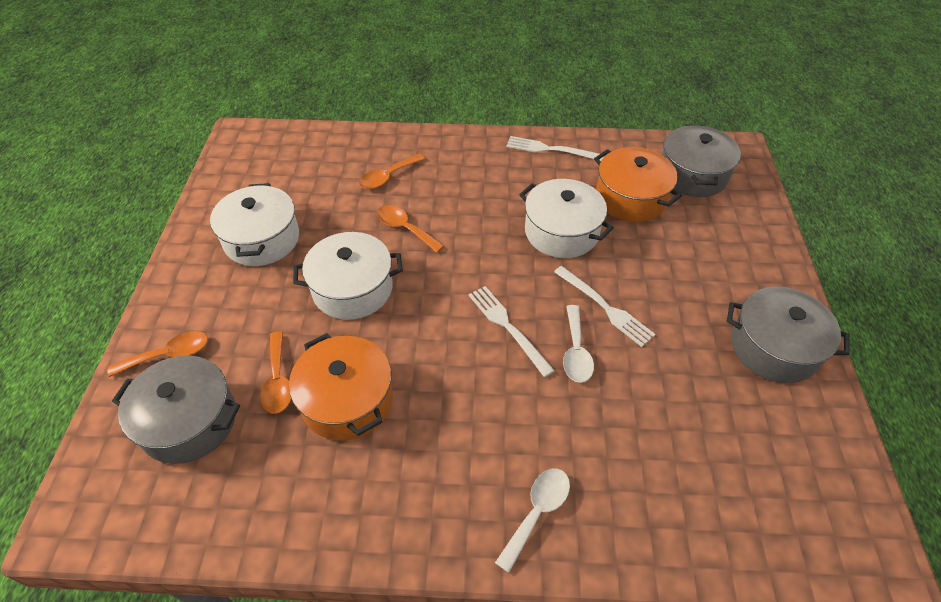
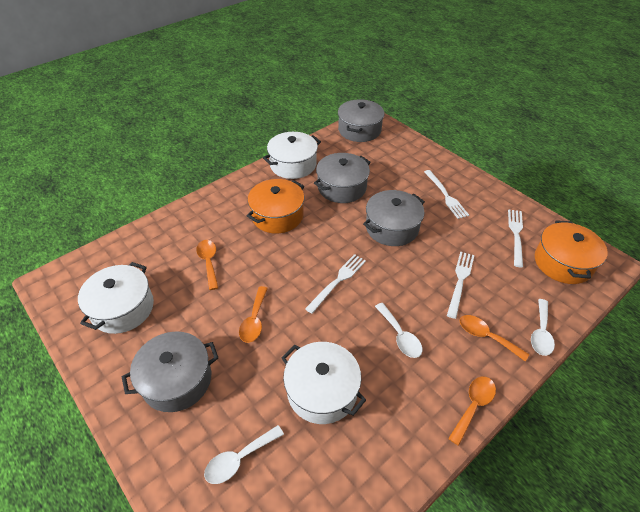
grey pot: [112,356,240,464] [662,124,741,197] [727,287,850,383] = 3 -> [122,331,219,412] [314,153,371,203] [338,99,385,142] [363,190,425,246] = 4
white fork: [468,286,555,377] [506,136,604,161] [554,266,656,347] = 3 -> [305,254,366,314] [424,170,469,219] [447,252,475,319] [508,209,523,267] = 4
white spoon: [495,469,570,573] [563,305,594,383] = 2 -> [204,425,284,484] [375,303,422,358] [531,299,555,356] = 3

